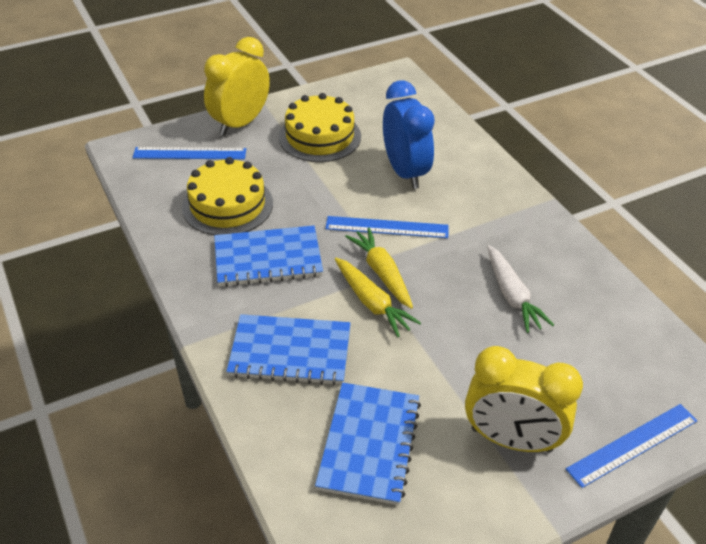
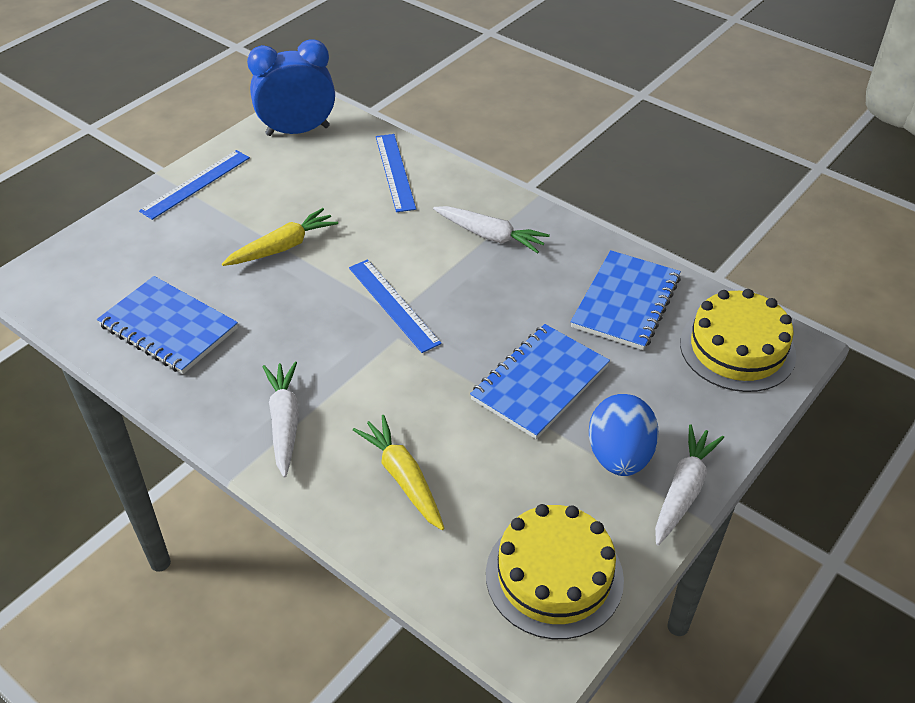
blue egg: none = 0 -> [589,394,659,476] = 1
white carrot: [487,245,554,333] = 1 -> [263,362,299,478] [433,206,550,254] [655,424,724,546] = 3
yellow clock: [204,37,270,136] [465,346,583,453] = 2 -> none = 0

